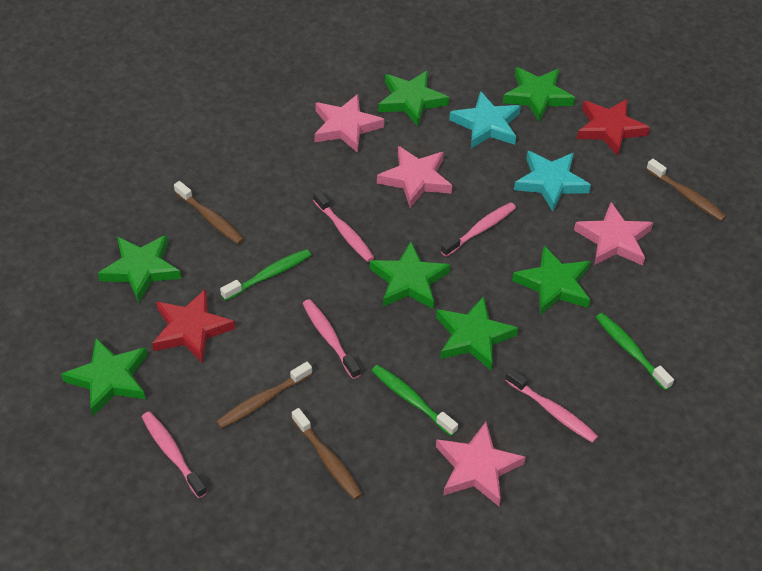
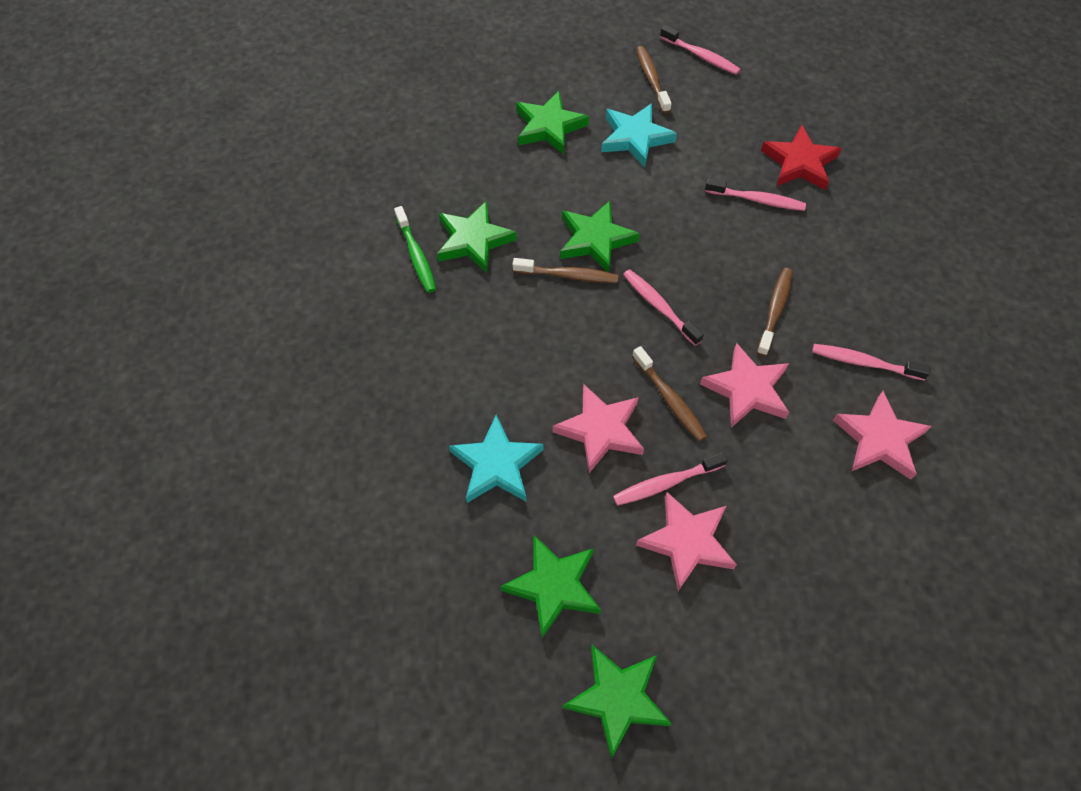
green star: [61,338,148,416] [98,235,181,303] [370,241,450,309] [378,70,449,126] [436,296,518,371] [503,67,575,122] [512,246,591,315] = 7 -> [437,201,517,273] [500,535,601,638] [516,91,589,154] [560,201,640,272] [562,645,672,758] = 5
green toothbrush: [220,249,311,301] [371,365,458,436] [596,313,674,390] = 3 -> [394,206,436,293] = 1
red star: [152,289,235,363] [577,99,650,156] = 2 -> [761,125,842,190] = 1

